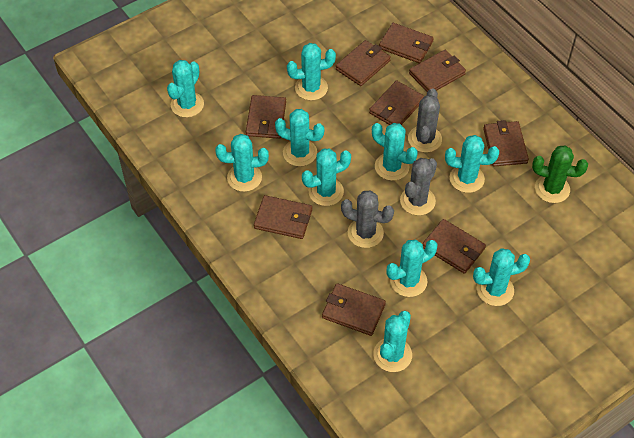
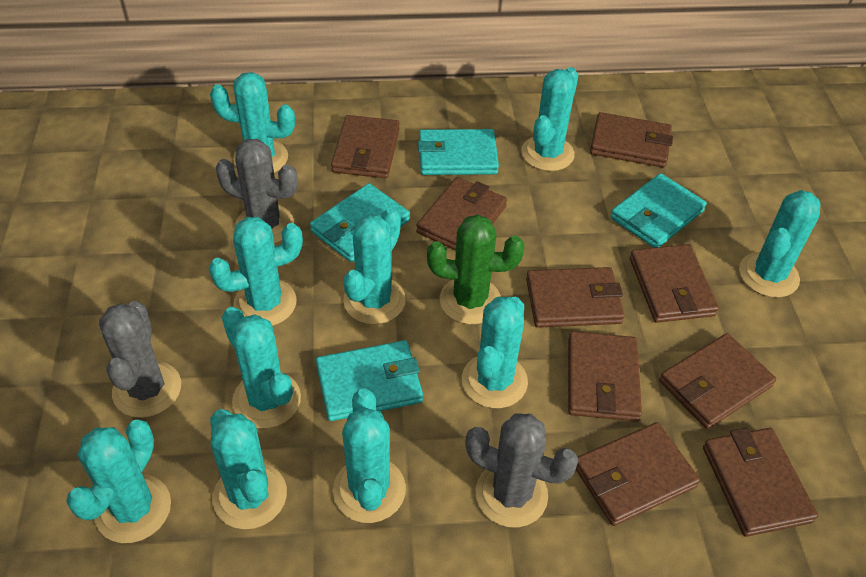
turquoise wallet: none = 0 -> [310,183,410,262] [316,340,423,421] [418,129,499,175] [610,173,707,248] = 4

